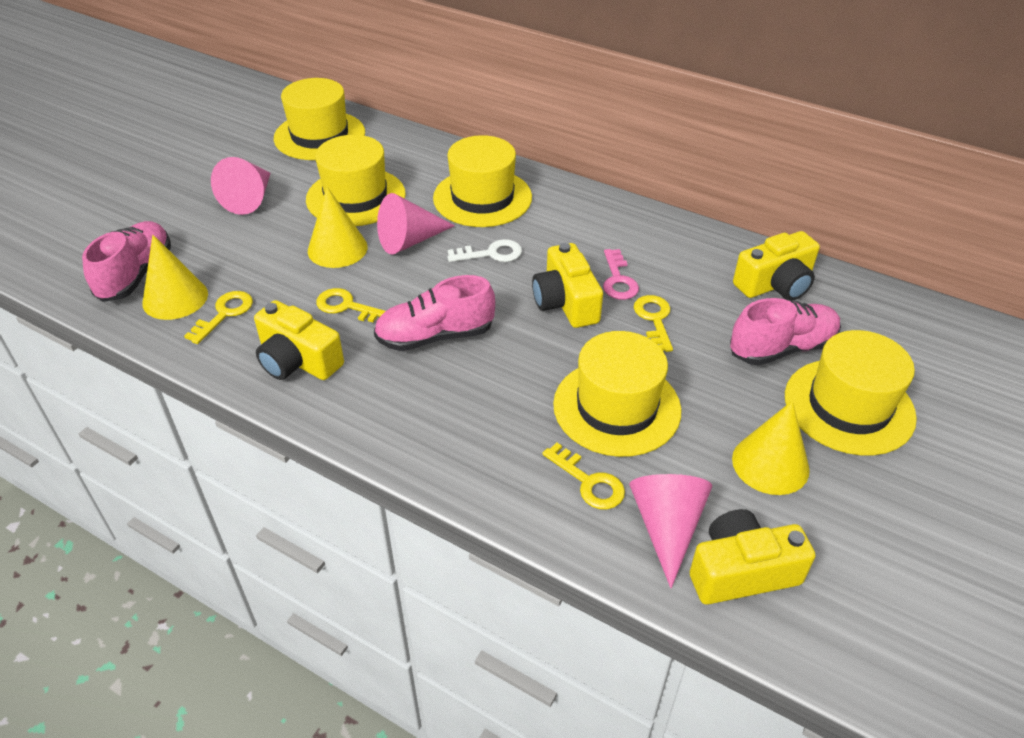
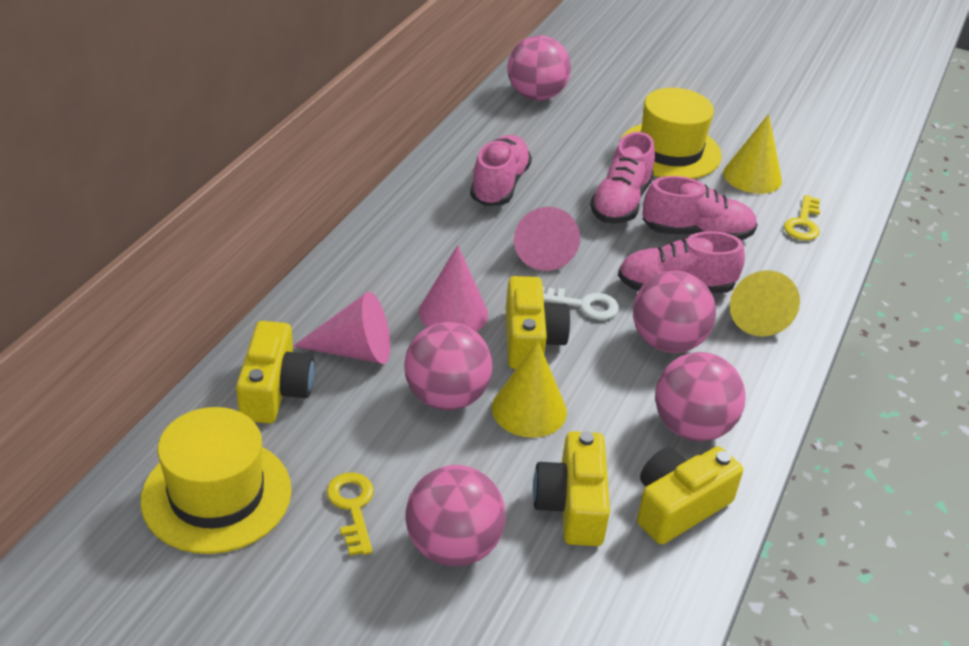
pink ball: none = 0 -> [404,322,493,410] [406,465,506,566] [508,35,571,100] [633,271,716,353] [655,352,746,441] = 5
pink key: [603,249,639,300] = 1 -> none = 0
pink shoe: [82,221,171,302] [374,275,495,351] [730,298,841,365] = 3 -> [470,135,532,206] [590,132,655,224] [618,231,745,293] [642,176,758,240] = 4
yellow hat: [274,78,365,160] [306,135,406,226] [433,135,532,227] [553,331,681,457] [785,330,917,456] = 5 -> [141,407,292,554] [621,88,722,179] = 2
yellow key: [184,291,253,344] [316,288,385,322] [543,443,625,510] [634,295,673,352] = 4 -> [326,473,374,556] [784,195,820,240] = 2

